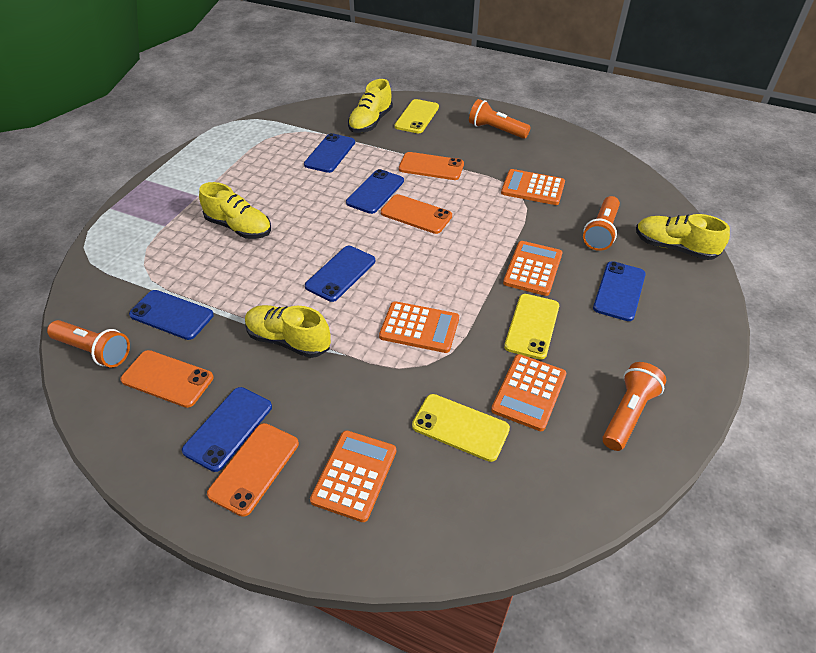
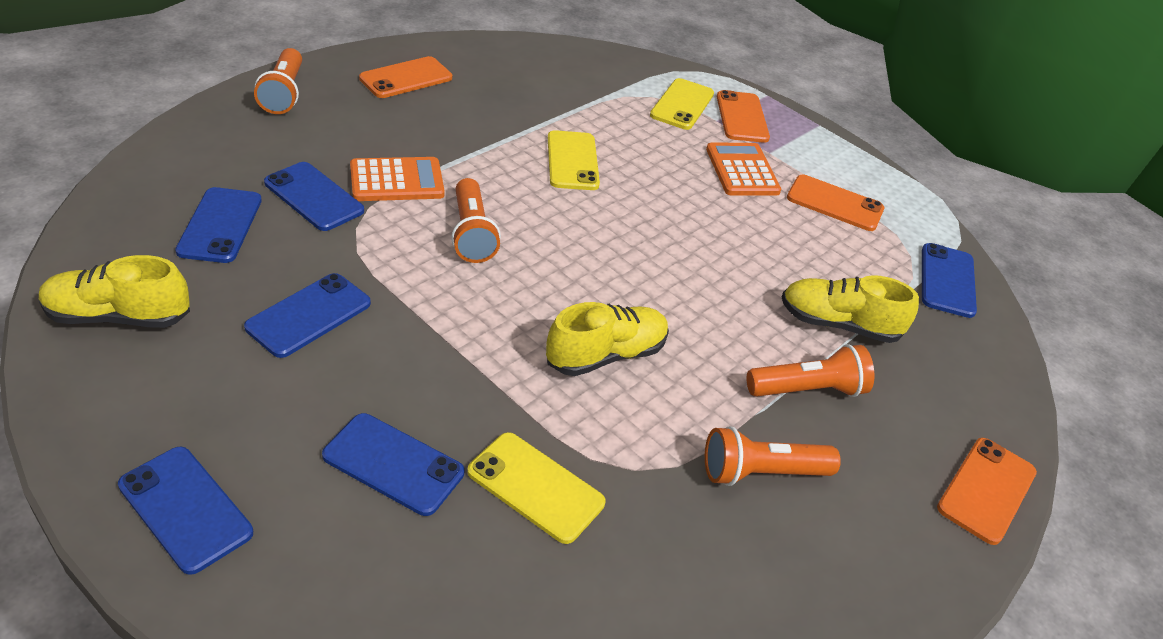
orange calculator: [310,430,396,522] [379,301,459,353] [491,354,566,431] [501,169,565,205] [503,241,562,296] = 5 -> [350,157,445,201] [706,142,781,196] = 2
yellow shoe: [199,182,271,239] [245,305,331,358] [348,79,393,133] [636,214,730,260] = 4 -> [39,255,190,328] [546,302,669,376] [782,275,919,343] = 3

